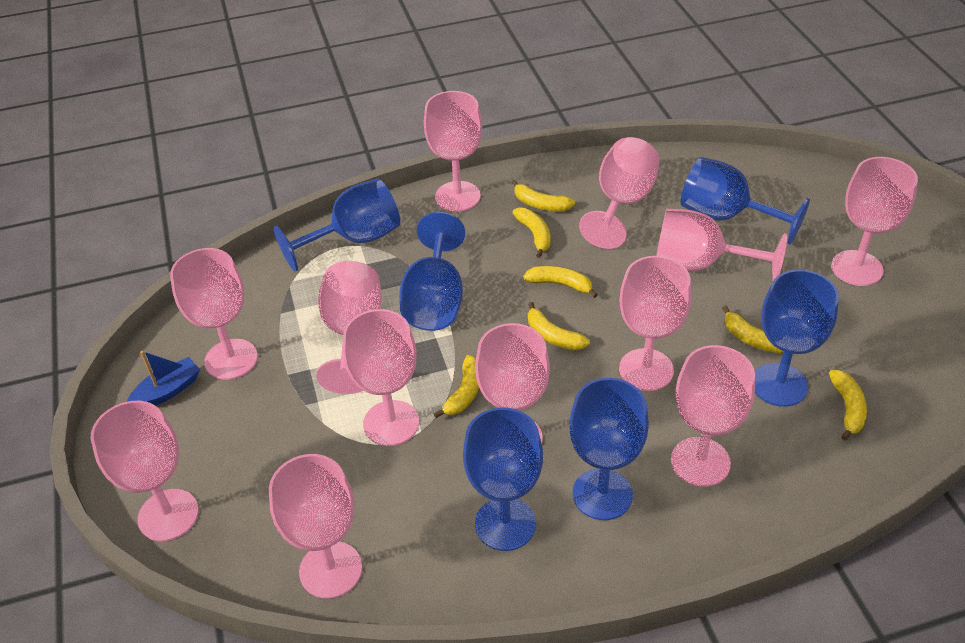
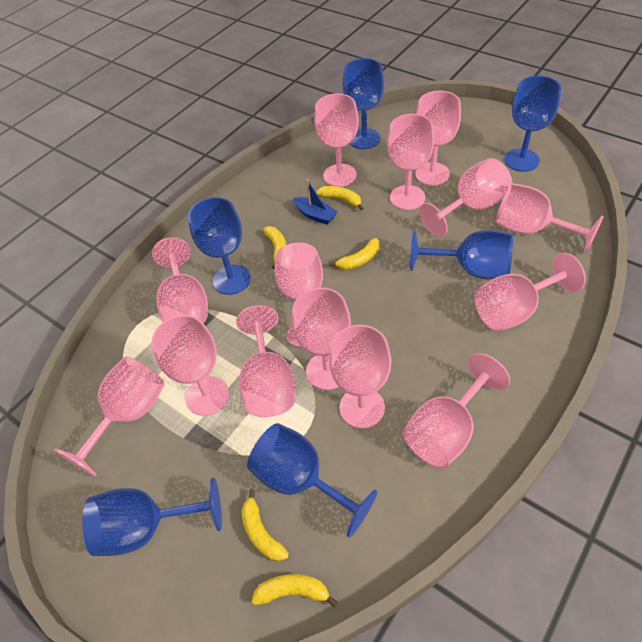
pink goblet: [91,401,199,541] [170,248,258,380] [269,454,362,599] [316,261,382,394] [343,309,419,446] [424,91,482,212] [475,323,550,443] [579,137,660,249] [619,256,691,391] [656,209,787,281] [671,345,755,486] [831,157,918,286] = 12 -> [54,357,165,477] [152,237,208,323] [152,315,229,416] [236,305,296,417] [274,242,323,347] [292,287,351,390] [314,94,359,187] [329,325,391,428] [387,114,434,210] [403,353,510,468] [415,91,461,186] [420,158,512,237] [474,253,586,331] [495,183,604,254] = 14
yellow banana: [433,355,479,418] [512,180,575,211] [512,207,551,258] [523,266,598,298] [528,302,590,350] [722,306,784,353] [829,370,867,440] = 7 -> [241,489,289,561] [252,574,337,607] [263,226,286,269] [316,186,363,210] [329,238,380,270] = 5

